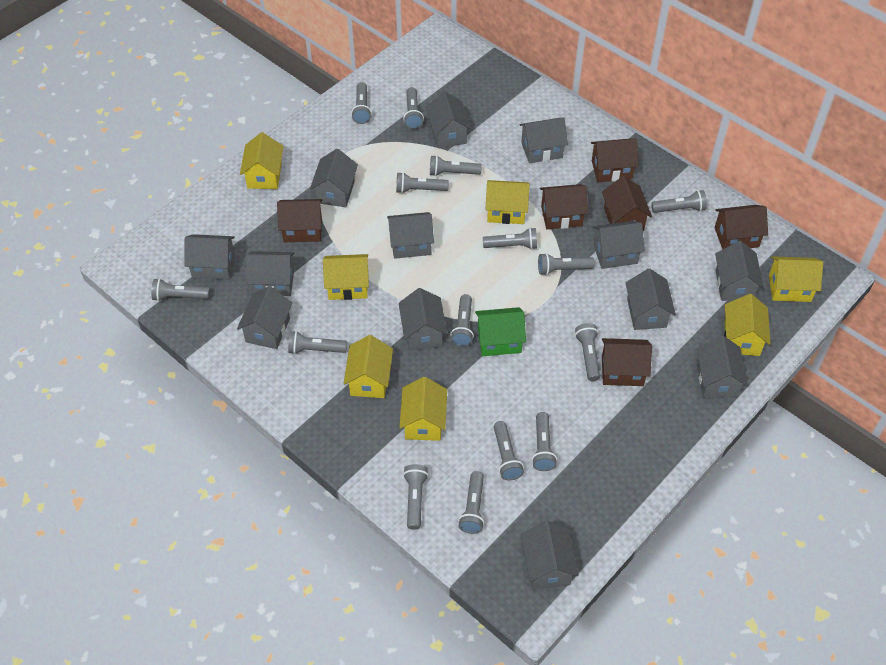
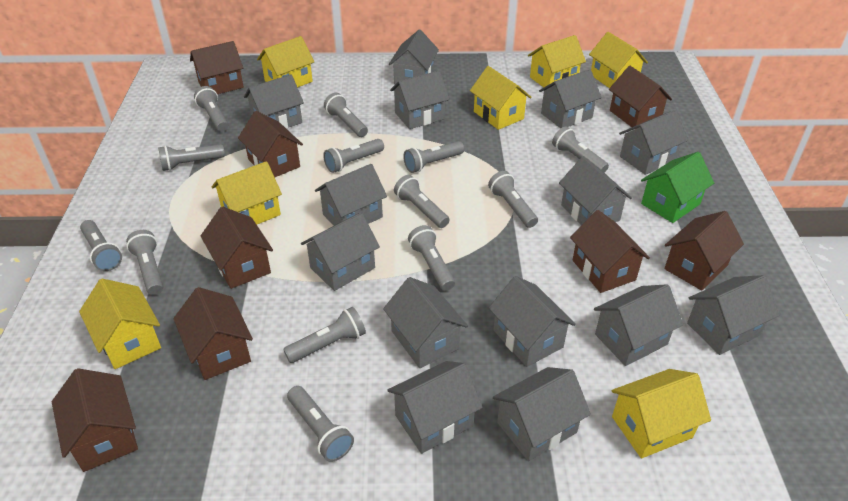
brown house: [277,199,322,242] [540,184,588,229] [591,138,639,182] [602,176,652,231] [602,338,652,386] [715,205,768,250] = 6 -> [52,368,138,472] [173,287,253,380] [190,41,244,94] [201,207,273,289] [238,111,303,177] [570,210,650,293] [609,66,672,129] [664,211,744,291] = 8
grey flashlight: [151,279,210,301] [288,331,347,354] [351,82,372,124] [396,172,449,193] [403,87,424,129] [403,464,429,530] [430,155,482,176] [450,294,474,347] [458,471,484,534] [483,228,537,250] [494,421,524,480] [532,412,557,471] [538,253,595,275] [575,323,600,381] [651,190,707,213] = 15 -> [80,220,122,271] [126,230,163,295] [158,144,225,171] [194,86,228,132] [283,307,366,363] [287,386,354,462] [323,139,384,173] [324,93,368,137] [394,175,450,228] [403,141,464,173] [408,225,455,291] [488,171,538,228] [552,126,609,173] = 13
grey house: [184,234,235,280] [237,286,292,349] [246,251,294,296] [310,149,358,207] [387,212,434,259] [399,288,447,350] [426,91,471,148] [519,117,568,163] [521,521,579,590] [593,221,645,269] [626,268,676,330] [697,336,748,398] [715,241,764,301] = 13 -> [244,74,304,129] [301,213,380,291] [315,164,387,226] [383,277,468,368] [388,361,483,454] [389,30,439,85] [390,71,450,129] [489,276,576,367] [493,367,591,461] [539,69,602,128] [559,156,632,225] [594,284,683,366] [619,110,688,175] [687,275,779,355] = 14

